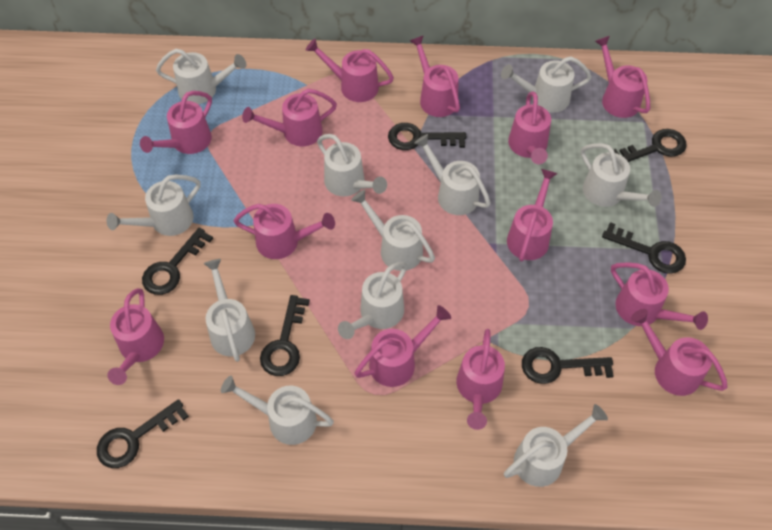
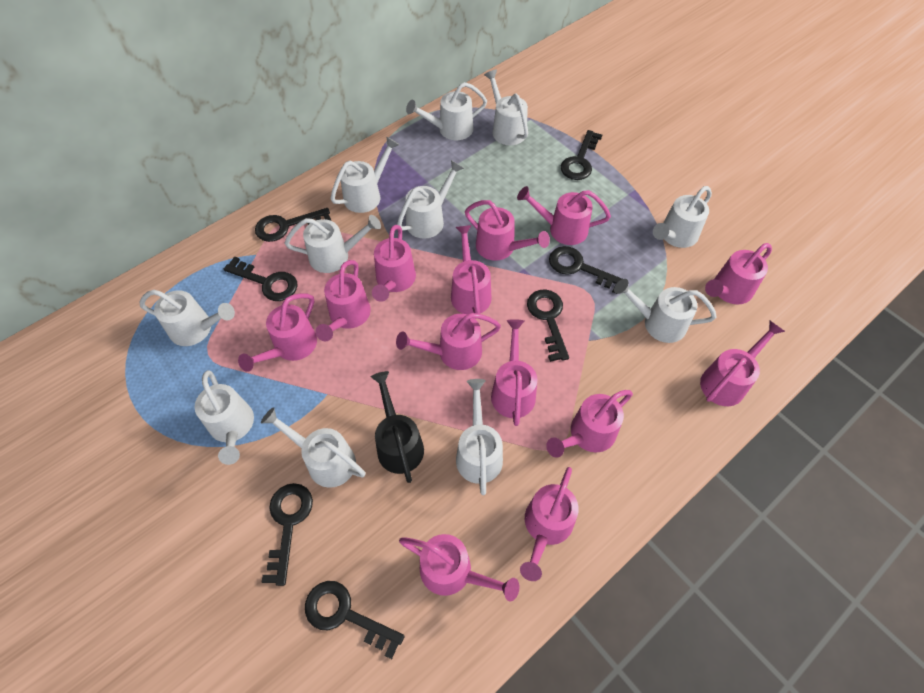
black watering can: none = 0 -> [371,371,424,483] = 1

